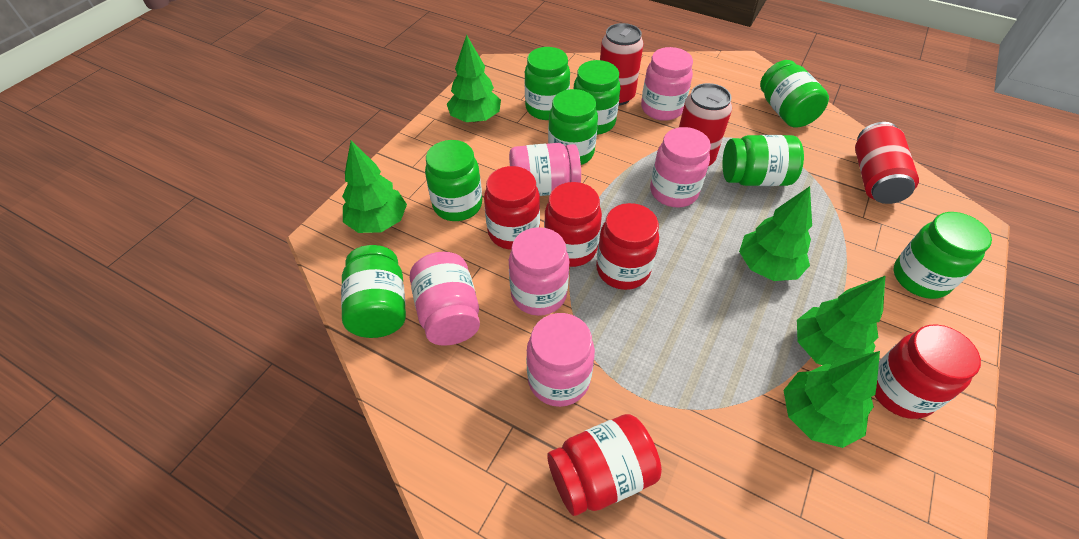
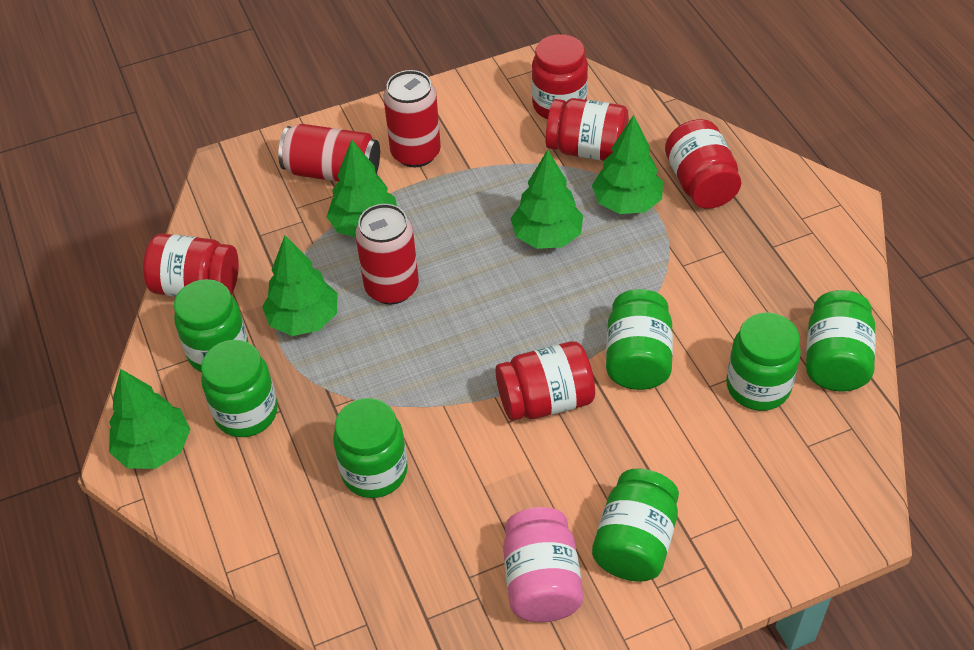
green jar: [341,245,406,338] [425,140,482,221] [524,47,570,120] [548,89,598,165] [574,60,620,135] [722,135,804,186] [760,60,829,128] [894,212,992,299] = 8 -> [174,279,249,372] [201,340,278,437] [333,398,408,498] [592,468,679,582] [606,289,673,390] [726,312,801,411] [806,290,876,391] = 7
pink jar: [410,252,480,346] [509,143,581,196] [509,227,569,316] [526,313,595,407] [641,47,693,121] [650,127,711,208] = 6 -> [503,507,583,622] = 1

